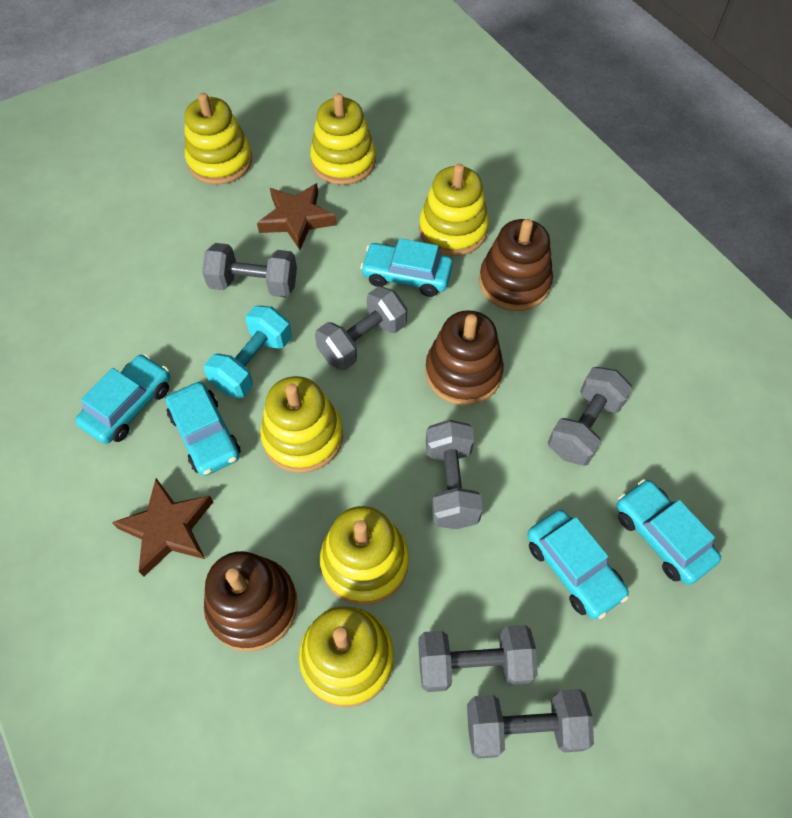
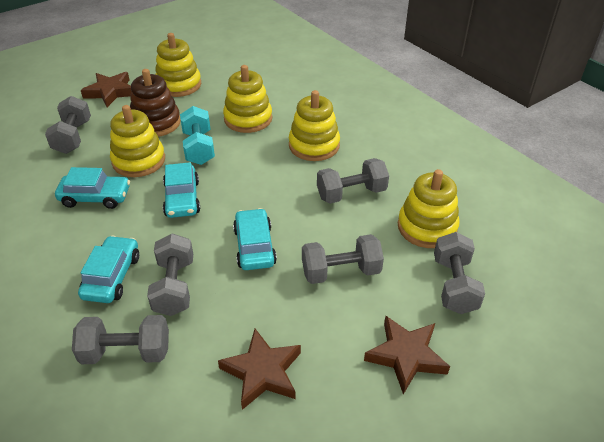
brown stacking toy: [204,551,298,652] [425,310,504,405] [479,219,553,311] = 3 -> [130,69,181,137] = 1
brown star: [112,478,213,577] [257,183,337,250] = 2 -> [81,72,132,107] [218,329,301,410] [364,316,450,394] = 3
turquoise car: [75,354,170,444] [166,382,241,476] [360,238,453,297] [527,510,629,619] [617,479,721,585] = 5 -> [55,167,130,209] [78,236,139,303] [163,162,200,218] [233,208,277,270] = 4
yellow stacking toy: [184,93,252,185] [260,376,343,473] [299,606,394,707] [310,93,376,185] [320,506,409,606] [419,164,489,256] = 6 -> [110,105,165,177] [155,33,201,97] [223,65,272,133] [289,90,340,161] [398,169,459,248] = 5

